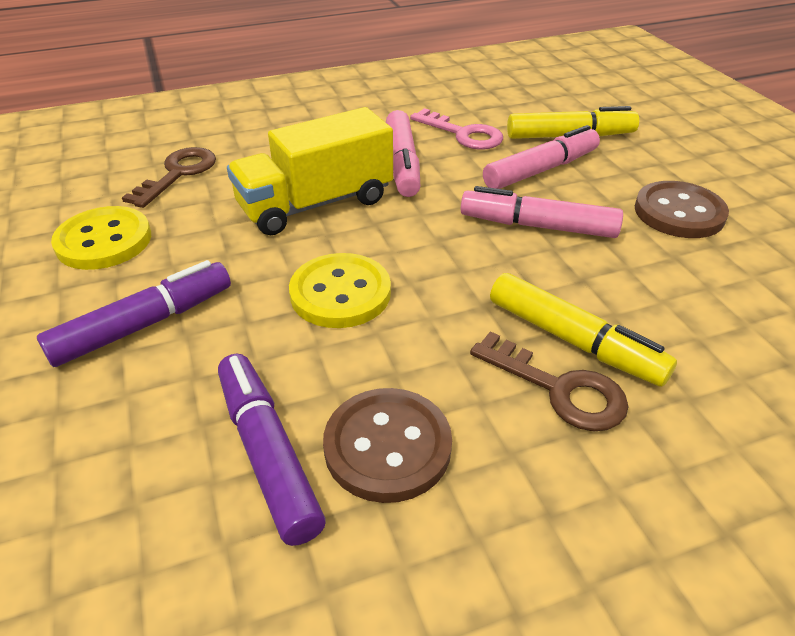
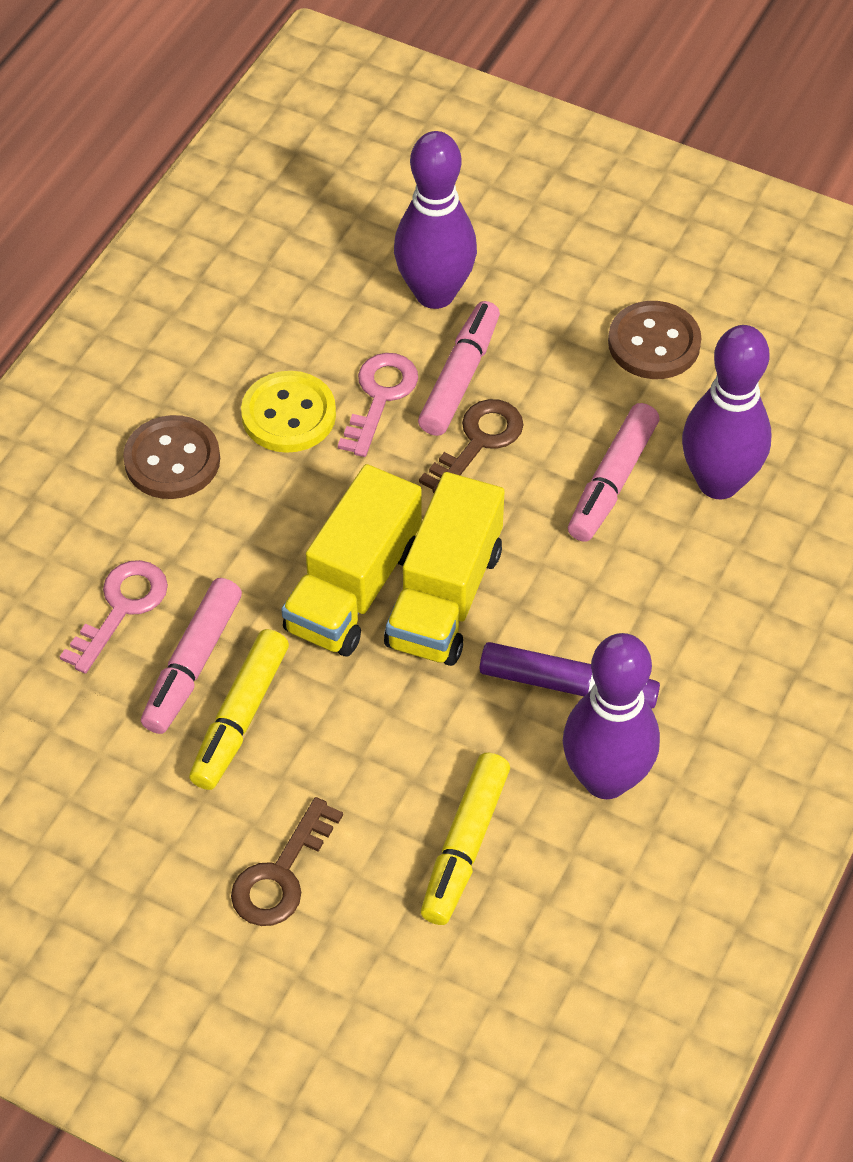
pink key: [410,108,503,150] = 1 -> [60,560,168,673] [338,353,418,457] = 2
purple bowling pin: none = 0 -> [394,131,477,309] [563,633,660,799] [682,325,772,499] = 3
purple marker: [37,260,231,367] [218,354,326,546] = 2 -> [480,642,660,709] = 1
yellow button: [51,206,151,270] [289,253,391,328] = 2 -> [241,371,336,453] = 1
yellow truck: [227,107,393,235] = 1 -> [281,464,422,656] [384,472,505,666] = 2

